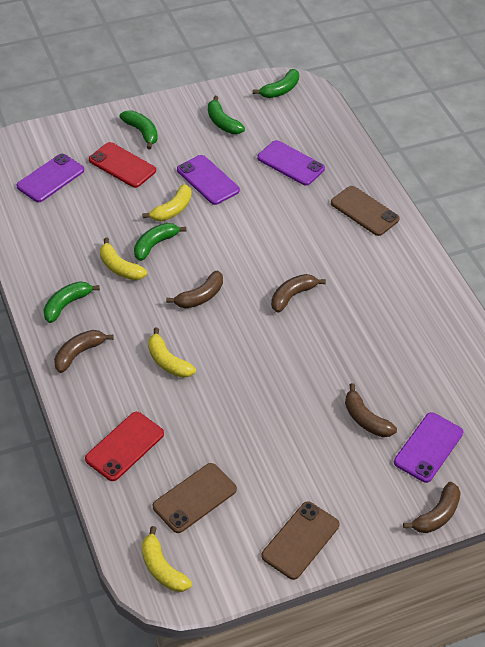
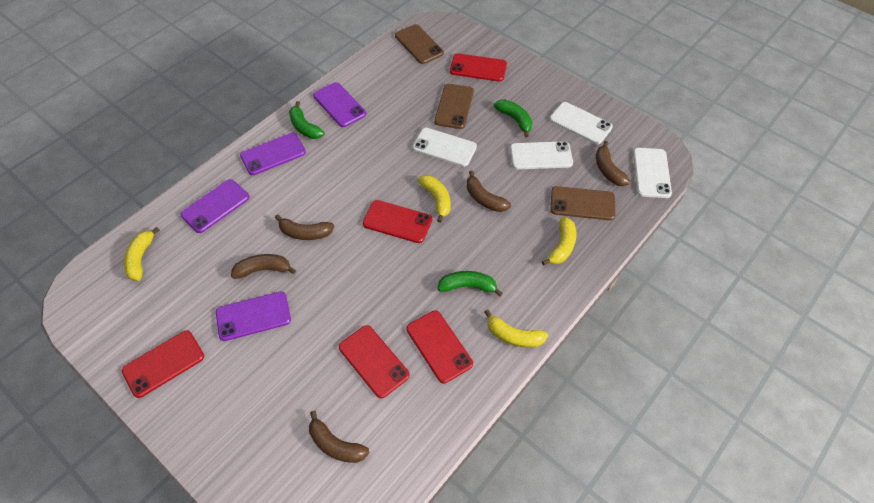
green banana: [44,281,100,323] [120,110,158,149] [134,223,186,261] [208,96,245,134] [253,69,299,98] = 5 -> [289,101,325,139] [437,271,503,296] [494,99,532,137] = 3
red phone: [85,412,164,481] [89,142,156,188] = 2 -> [122,330,204,398] [339,325,410,398] [363,200,432,243] [406,311,473,383] [450,53,507,82] = 5
white phone: none = 0 -> [412,128,477,167] [510,141,573,170] [550,102,613,144] [633,148,672,198] = 4

